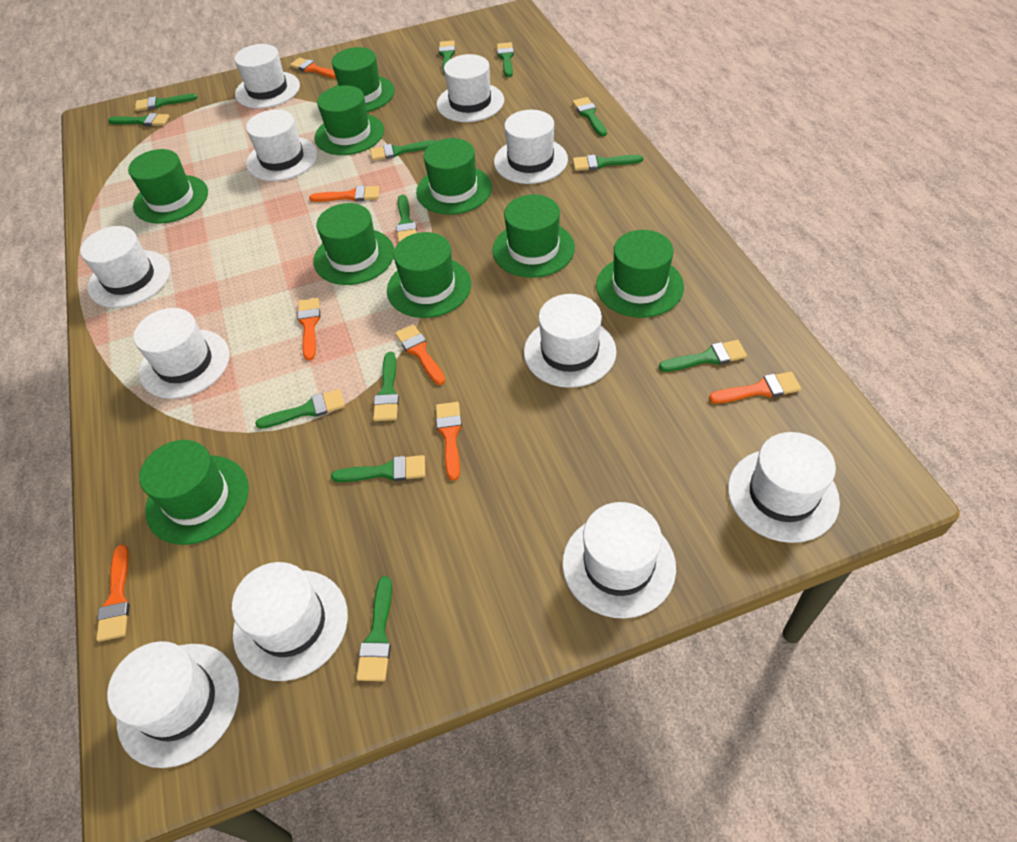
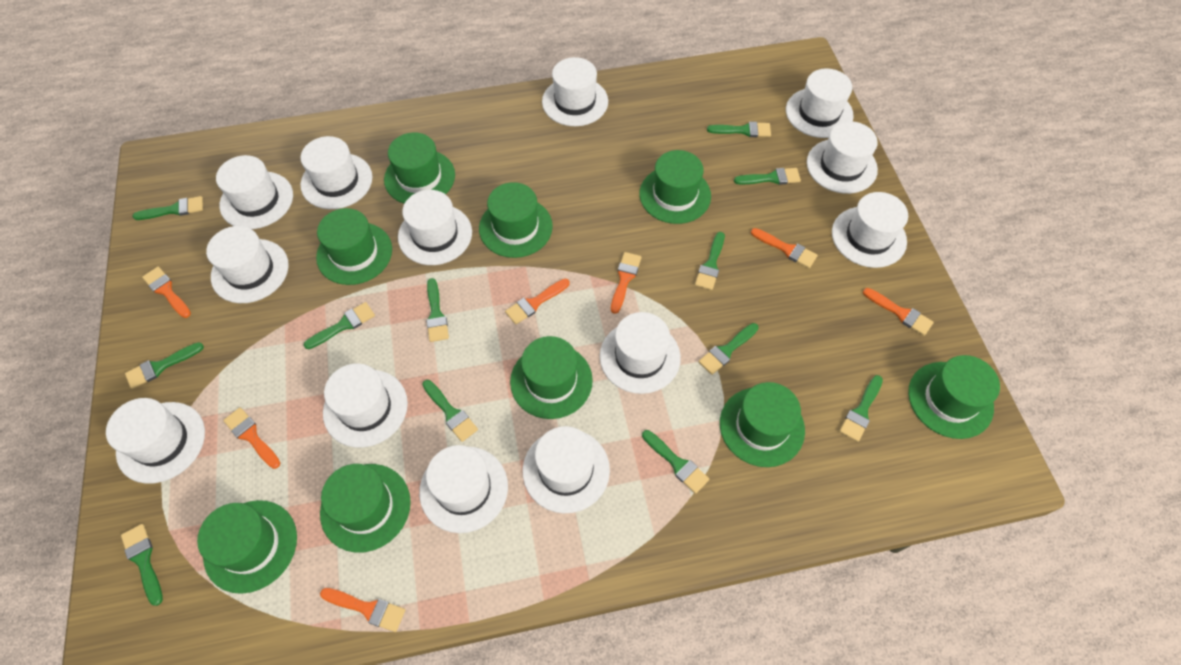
green brush: [108,113,170,126] [135,93,197,111] [255,389,345,429] [331,455,425,482] [356,576,392,681] [370,140,436,161] [373,352,399,421] [396,194,417,243] [439,41,455,75] [497,42,514,77] [572,97,607,137] [573,155,643,171] [659,340,747,372] = 13 -> [121,524,163,606] [125,342,204,389] [133,196,203,220] [304,302,375,349] [422,380,478,442] [426,278,449,342] [642,430,709,494] [695,232,725,290] [698,323,759,375] [707,122,771,137] [734,168,801,185] [839,375,883,442] = 12
white hat: [80,226,170,308] [107,641,239,768] [133,308,230,399] [232,562,348,681] [234,44,300,109] [246,110,318,181] [437,54,504,122] [494,110,568,184] [524,294,617,388] [562,502,676,618] [728,432,840,543] = 11 -> [106,398,205,484] [206,226,289,303] [216,155,293,229] [300,136,372,209] [323,364,408,448] [398,190,472,265] [419,445,508,533] [523,426,610,513] [542,57,608,126] [600,312,681,394] [786,68,854,138] [807,121,878,194] [832,192,908,268] = 13

